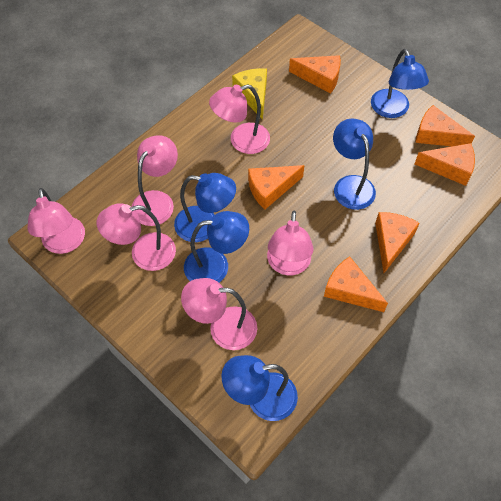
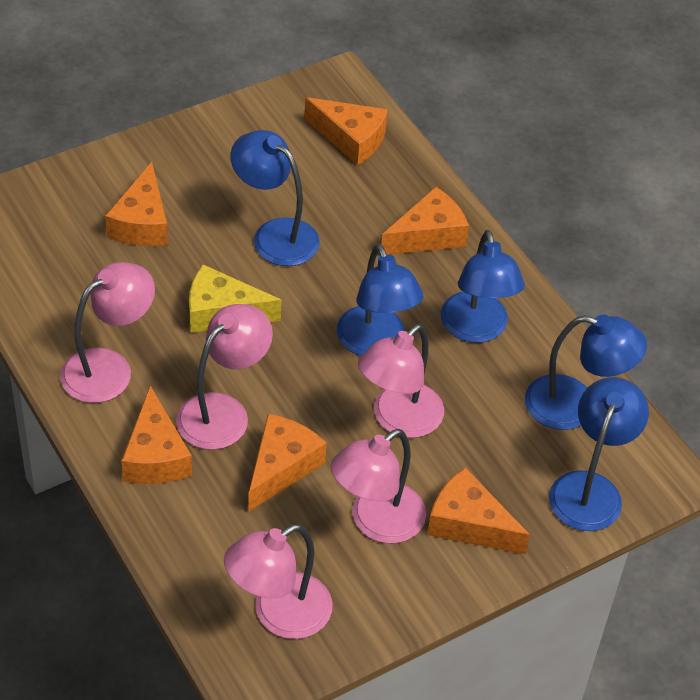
pink lamp: [27,188,85,254] [97,203,176,271] [132,135,178,226] [181,278,257,350] [209,84,270,154] [267,211,314,275] = 6 -> [60,262,155,403] [176,304,273,450] [224,524,333,639] [331,429,426,544] [358,324,444,438] = 5

